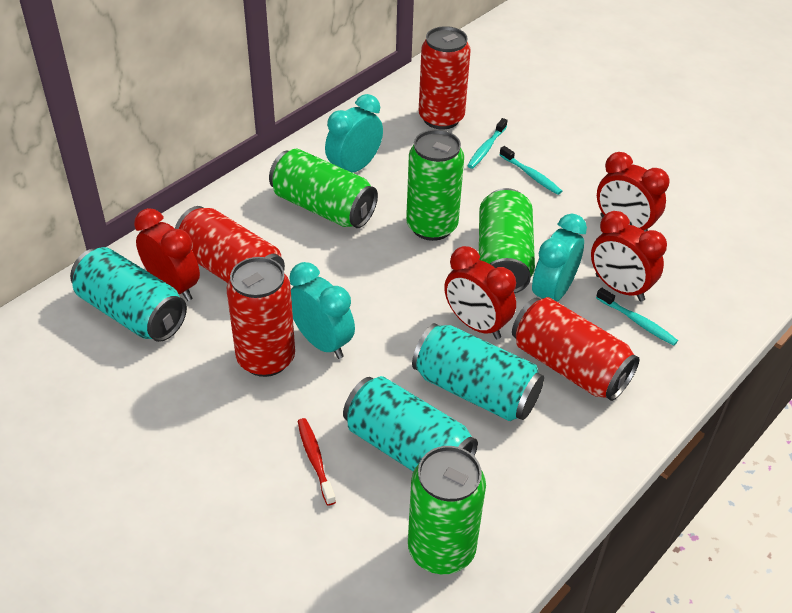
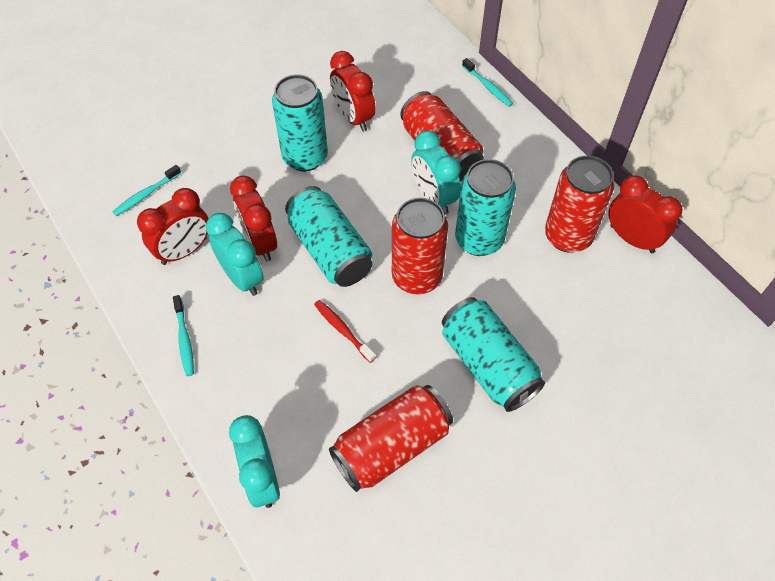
green can: [269,148,378,228] [406,130,464,241] [408,446,486,574] [479,188,535,293] = 4 -> none = 0
turquoise can: [70,247,187,342] [343,376,478,472] [412,323,544,421] = 3 -> [272,74,328,171] [285,186,372,287] [442,297,545,412] [455,159,516,256] = 4

